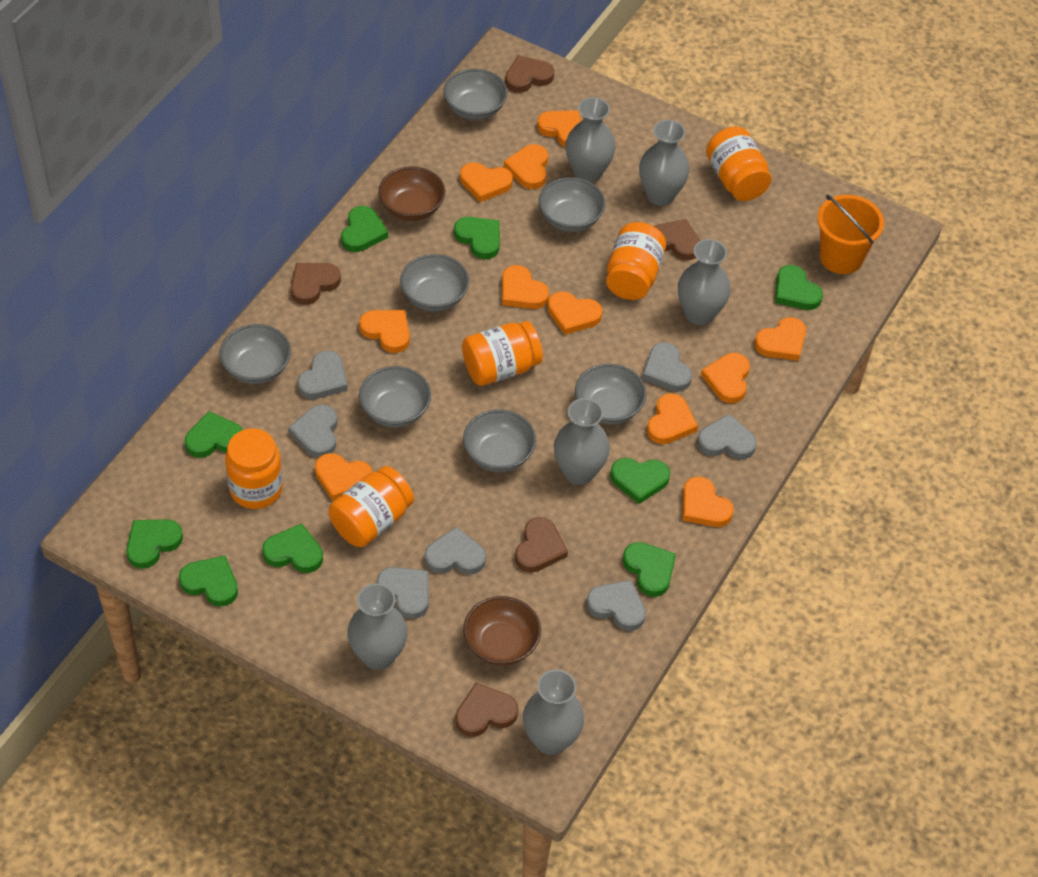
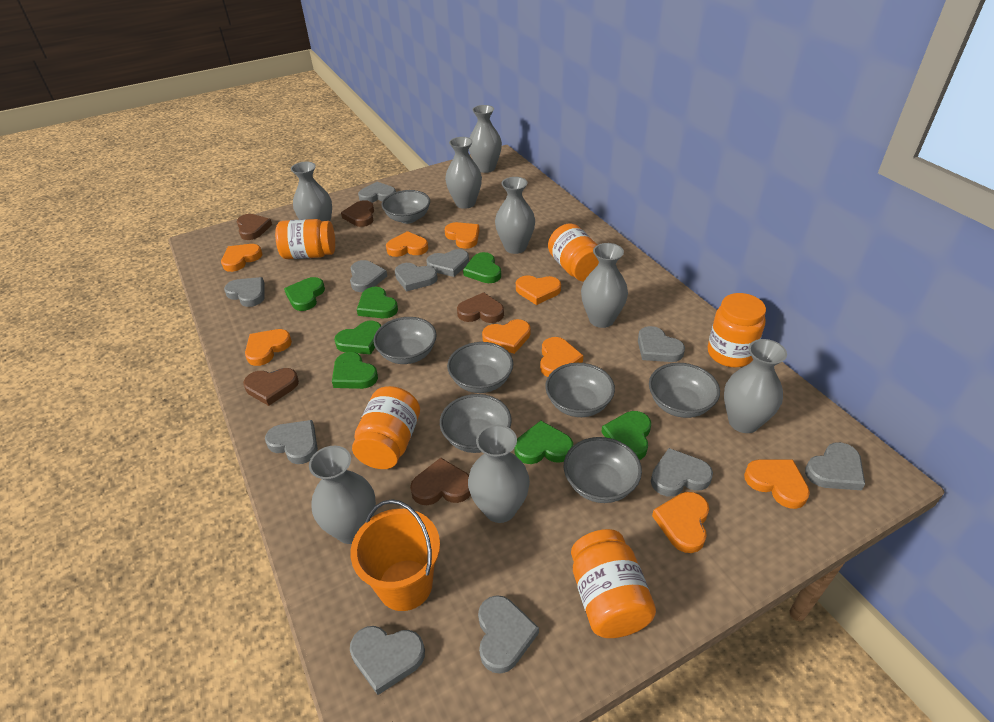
brown bowl: [378,166,445,221] [463,596,541,666] = 2 -> none = 0
green heart: [126,519,183,569] [179,556,238,607] [185,411,243,458] [262,523,323,573] [341,206,388,252] [454,217,500,259] [610,458,670,504] [623,542,676,597] [775,265,823,310] = 9 -> [284,277,325,311] [332,352,378,389] [334,321,381,355] [357,287,398,318] [463,252,501,283] [514,421,573,464] [601,411,651,460] = 7
grey heart: [288,405,338,458] [298,351,348,399] [377,567,429,619] [425,527,486,575] [586,580,646,631] [642,342,692,392] [697,414,757,460] = 7 -> [224,277,265,307] [265,420,318,464] [350,260,387,292] [350,626,425,695] [358,182,396,203] [395,263,438,292] [426,249,469,277] [478,595,539,674] [638,326,685,362] [651,448,713,496] [805,442,865,490] = 11
grey vase: [347,583,408,670] [523,669,584,755] [554,398,610,485] [565,97,616,183] [639,120,690,206] [678,239,731,325] = 6 -> [291,162,332,221] [309,446,376,544] [445,137,482,209] [468,425,530,523] [469,105,502,173] [495,177,535,254] [581,243,628,328] [724,339,787,433] = 8
orange heart: [315,453,373,501] [359,310,410,353] [460,163,513,202] [502,265,549,309] [504,144,548,189] [537,110,581,147] [547,291,602,335] [647,393,698,444] [682,477,734,527] [701,353,750,403] [754,317,806,361] = 11 -> [221,244,262,272] [245,329,292,366] [386,231,428,257] [445,222,480,249] [482,319,530,354] [516,275,561,305] [540,337,583,377] [652,492,709,553] [744,459,810,509] = 9

